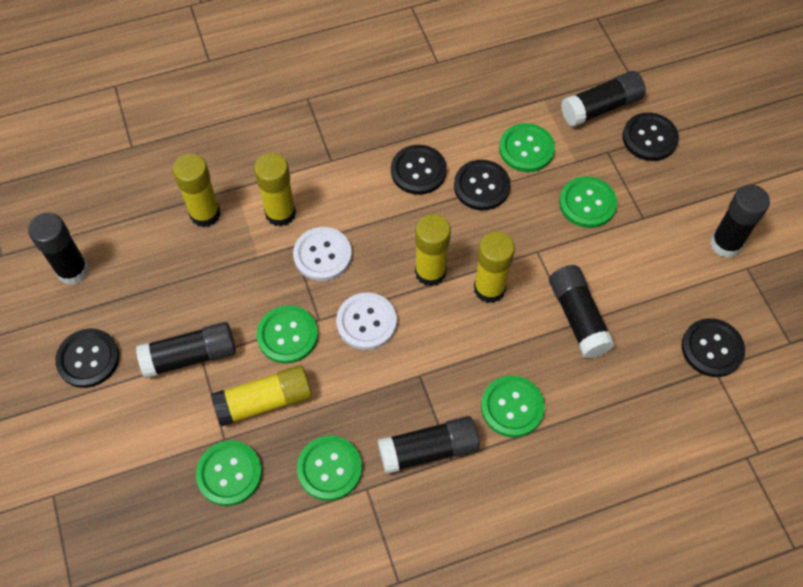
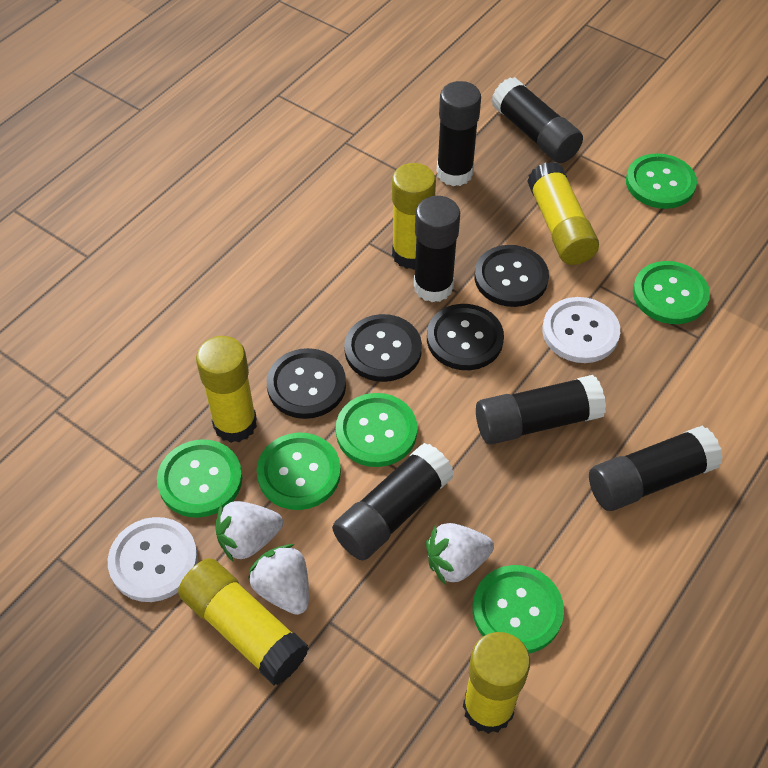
black button: [55,328,119,388] [391,145,447,195] [454,160,511,210] [622,113,679,161] [681,318,745,377] = 5 -> [267,348,346,419] [344,314,422,382] [427,304,504,370] [475,245,549,307] = 4
white strawberry: none = 0 -> [215,501,283,562] [248,544,309,615] [426,523,494,585] = 3

